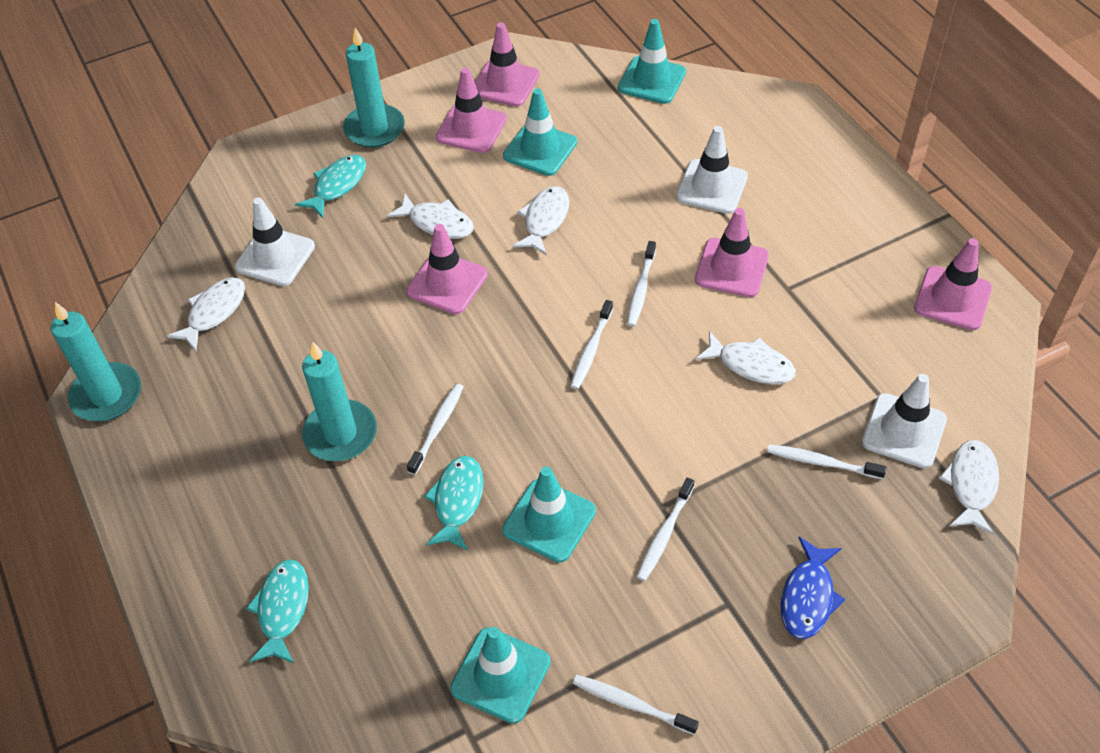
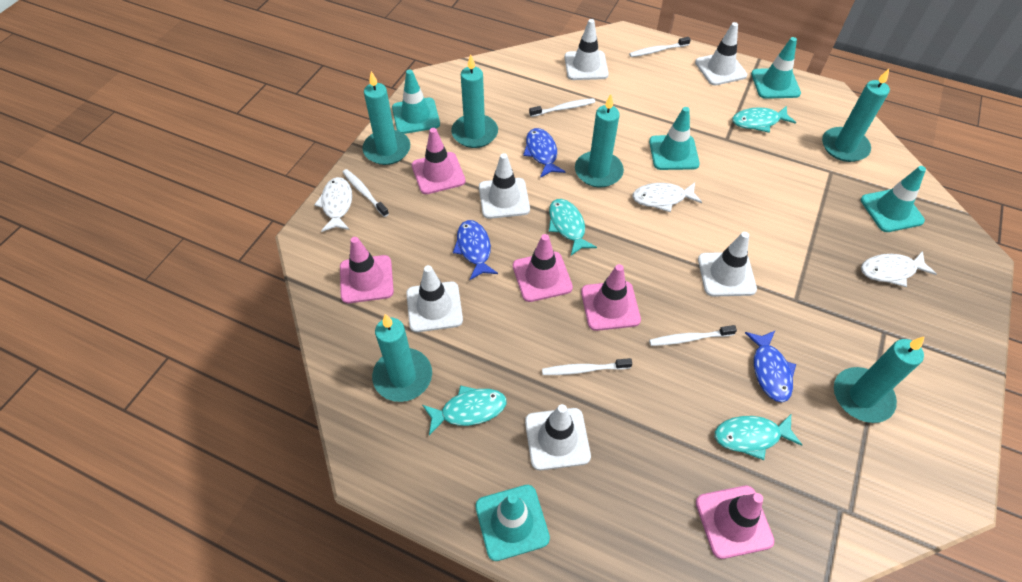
blue fish: [781,537,845,639] = 1 -> [453,220,498,280] [523,128,565,178] [745,331,796,402] = 3
turquoise candle: [51,302,141,421] [302,342,377,461] [343,27,405,148] = 3 -> [362,71,410,165] [372,314,432,402] [451,54,498,148] [575,94,624,187] [822,69,890,162] [834,336,925,423] = 6
turquoise fish: [246,559,309,663] [295,155,366,218] [424,456,484,550] = 3 -> [422,385,507,435] [549,199,597,255] [715,414,802,460] [732,106,796,133] = 4
turquoise traffic cone: [450,627,551,724] [502,467,596,563] [503,88,577,176] [618,19,686,104] = 4 -> [392,70,440,134] [476,485,550,561] [649,107,700,170] [751,37,801,99] [861,166,926,232] = 5
white fish: [166,277,245,351] [387,194,474,239] [512,186,569,255] [695,331,796,384] [939,440,999,535] = 5 -> [314,177,352,232] [632,183,702,212] [861,251,937,287] = 3
white toothbrush: [407,383,463,475] [570,300,613,389] [573,675,699,735] [627,241,656,327] [637,477,694,581] [767,444,886,479] = 6 -> [343,169,389,217] [529,98,595,117] [542,358,632,375] [629,37,691,57] [649,325,737,346] = 5
white traffic cone: [235,198,315,286] [676,126,748,214] [862,374,947,468] = 3 -> [406,265,463,332] [479,153,530,219] [525,404,591,470] [565,19,609,80] [695,22,747,85] [698,232,757,297] = 6

